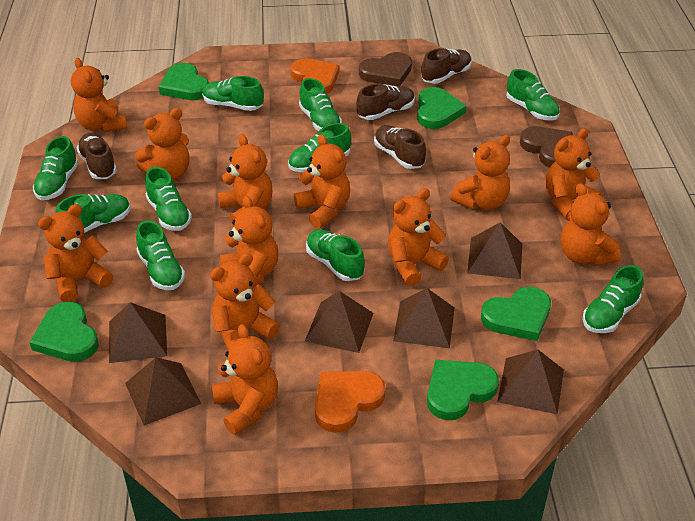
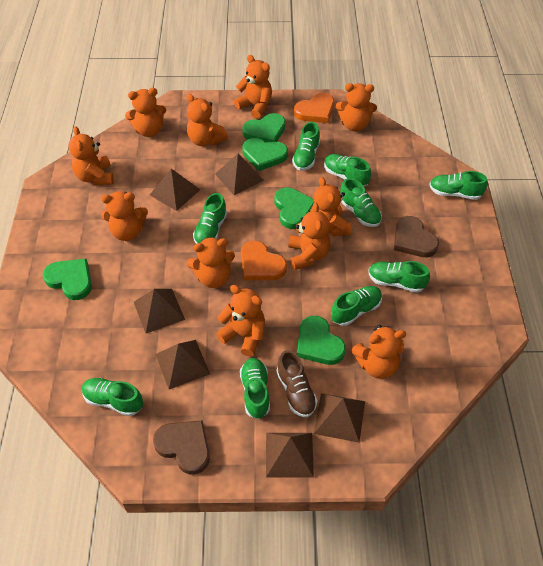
brown shoe: [77,133,117,179] [356,84,415,120] [374,125,426,169] [421,48,472,84] = 4 -> [276,350,318,417] = 1
green shoe: [33,136,79,200] [55,194,131,233] [136,220,185,290] [145,167,192,231] [202,76,264,111] [288,123,351,173] [299,78,342,131] [306,229,365,281] [506,69,560,121] [582,265,643,333] = 10 -> [82,378,143,416] [193,193,227,244] [240,358,270,419] [292,122,320,171] [324,154,371,186] [331,286,382,326] [340,178,382,227] [368,261,430,293] [429,171,488,200] = 9
orange teddy bear: [38,204,113,302] [71,58,127,133] [135,108,189,180] [210,253,280,351] [212,324,278,435] [217,134,272,226] [220,196,278,288] [294,134,350,229] [388,188,449,286] [450,135,510,210] [545,128,602,221] [561,183,621,266] = 12 -> [69,127,114,185] [101,191,148,241] [125,88,166,137] [187,94,228,146] [187,237,235,288] [216,285,265,357] [234,55,272,119] [288,203,330,270] [310,177,351,236] [336,83,377,131] [351,325,406,379] = 11

